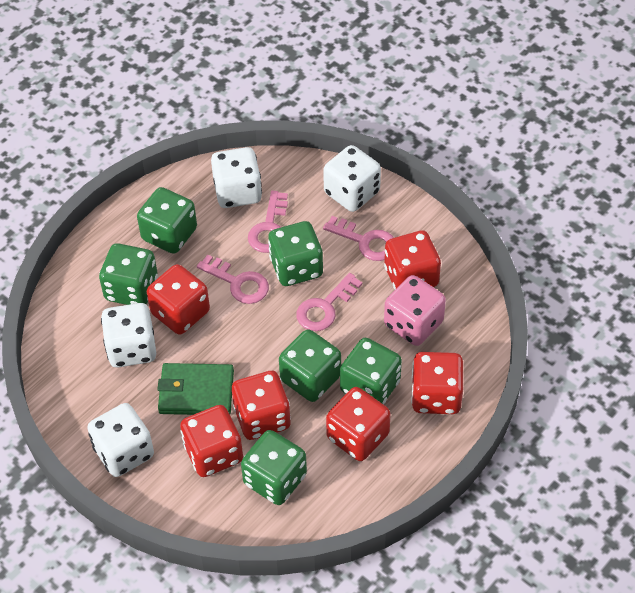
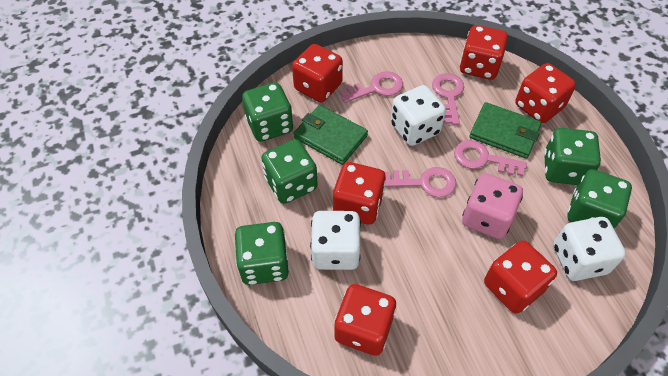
green dice: [99,243,158,305] [137,187,197,254] [241,430,307,505] [268,221,323,286] [279,330,341,402] [340,338,402,404] = 6 -> [235,222,289,285] [242,82,293,142] [261,139,318,204] [544,128,601,185] [567,169,632,229] = 5
green wallet: [157,363,234,415] = 1 -> [294,105,368,165] [469,102,541,159] = 2
white dice: [87,403,154,477] [101,303,156,368] [211,147,262,208] [323,145,381,212] = 4 -> [310,211,361,270] [391,85,446,146] [553,217,626,281] = 3

